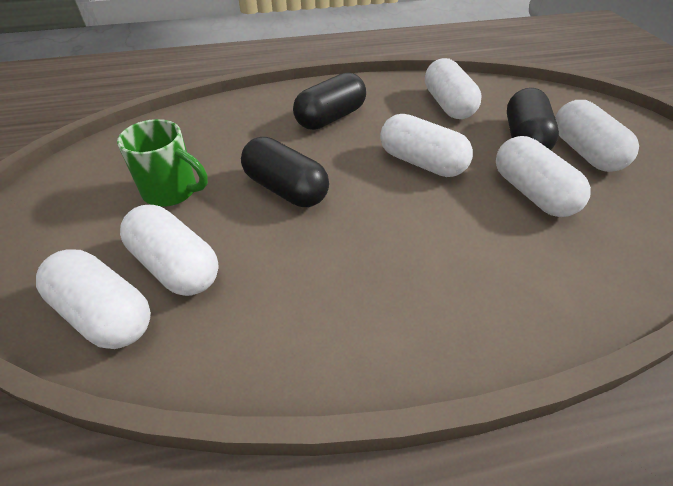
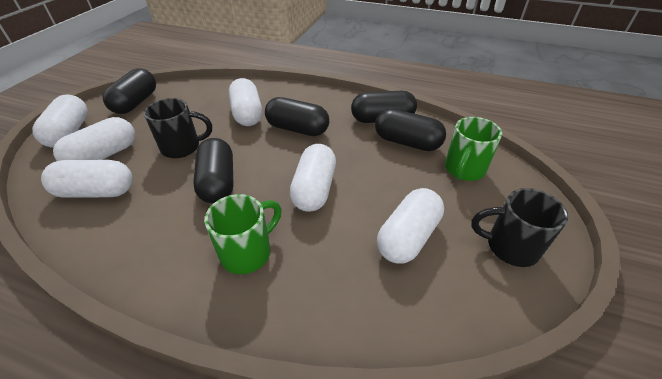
black capsule: [241,137,329,207] [293,72,366,130] [507,88,559,150] = 3 -> [103,68,156,114] [193,138,234,204] [265,97,329,136] [351,91,417,123] [375,109,446,151] = 5
black mug: none = 0 -> [144,98,212,158] [471,188,568,267] = 2
green mug: [117,119,208,207] = 1 -> [205,194,282,274] [445,117,502,181] = 2

